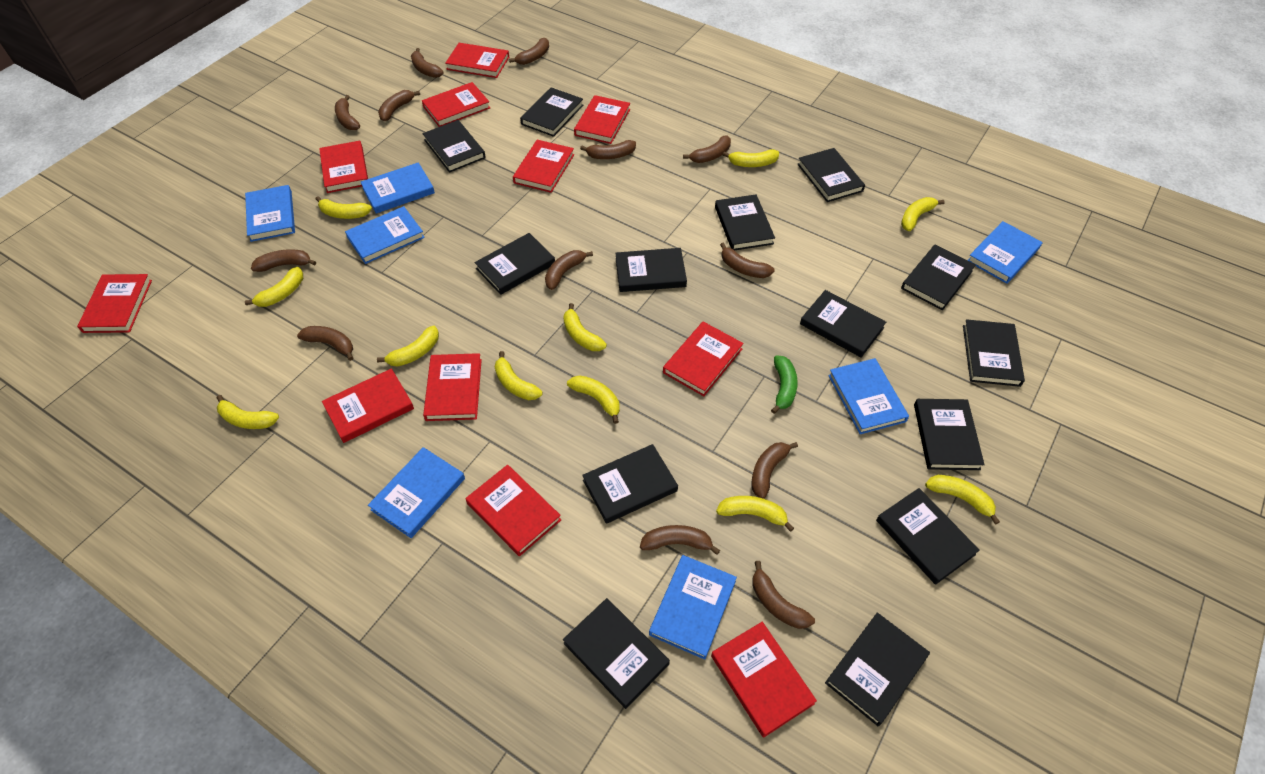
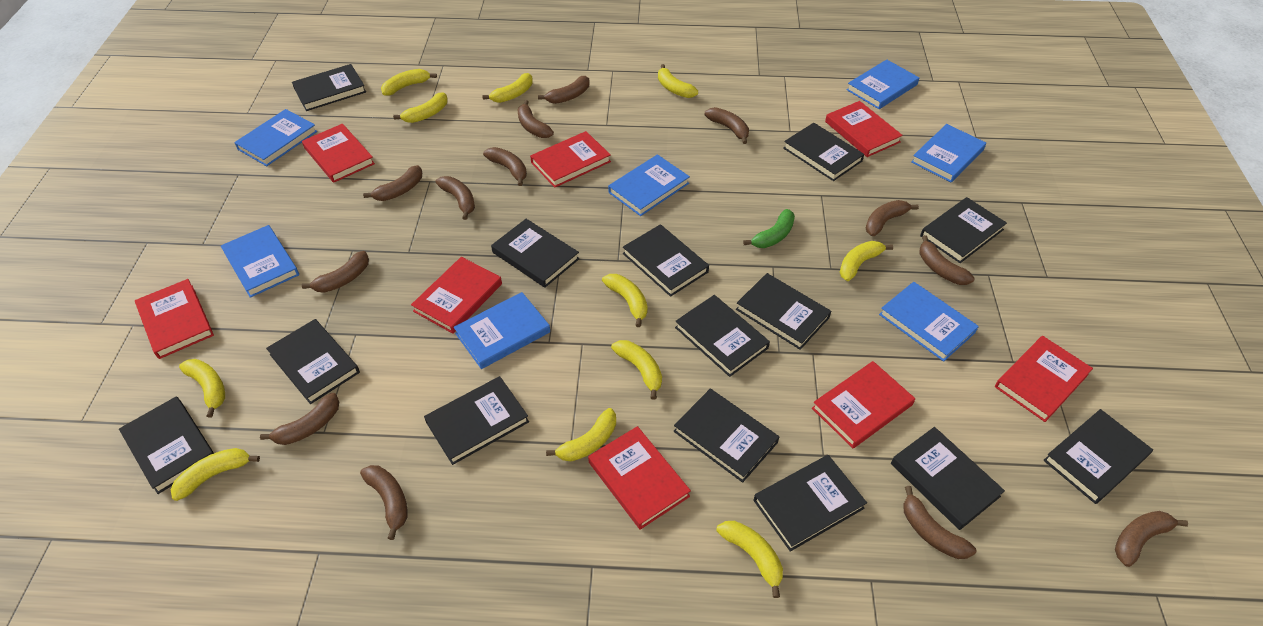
red book: [77,274,152,333] [319,141,368,193] [322,368,414,443] [422,82,490,127] [423,353,482,421] [445,43,509,78] [466,465,561,556] [513,140,574,193] [574,95,630,144] [663,322,744,396] [711,622,817,738] = 11 -> [135,279,214,359] [302,124,375,183] [411,257,502,334] [530,131,611,188] [588,426,691,530] [812,361,915,448] [825,101,903,157] [995,336,1093,422] = 8

